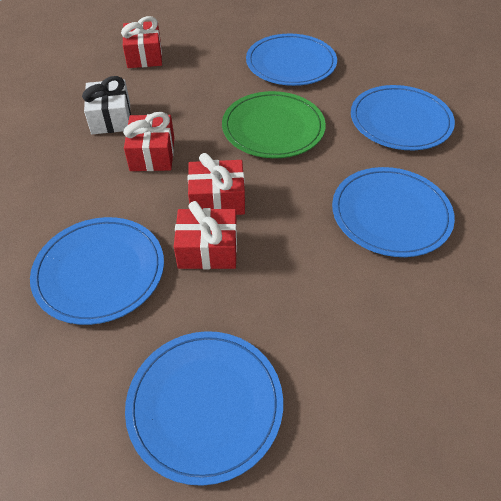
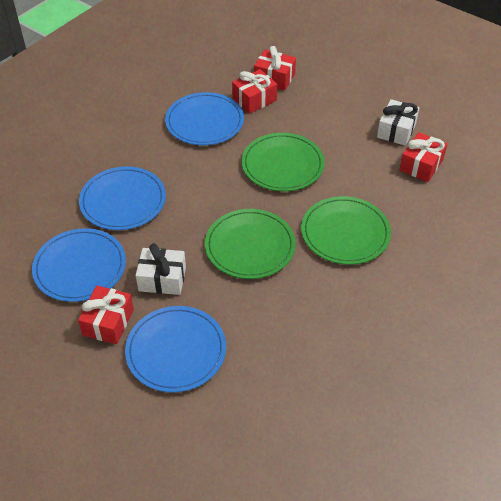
blue plate: [30,217,164,325] [125,331,283,486] [246,34,337,86] [332,167,455,257] [351,85,455,150] = 5 -> [32,228,126,302] [79,167,166,230] [125,306,226,393] [165,92,244,145] = 4
green plate: [222,91,326,158] = 1 -> [205,209,296,279] [242,133,325,191] [301,196,391,265] = 3
white gift: [82,76,131,134] = 1 -> [135,243,186,295] [377,99,420,146] = 2

